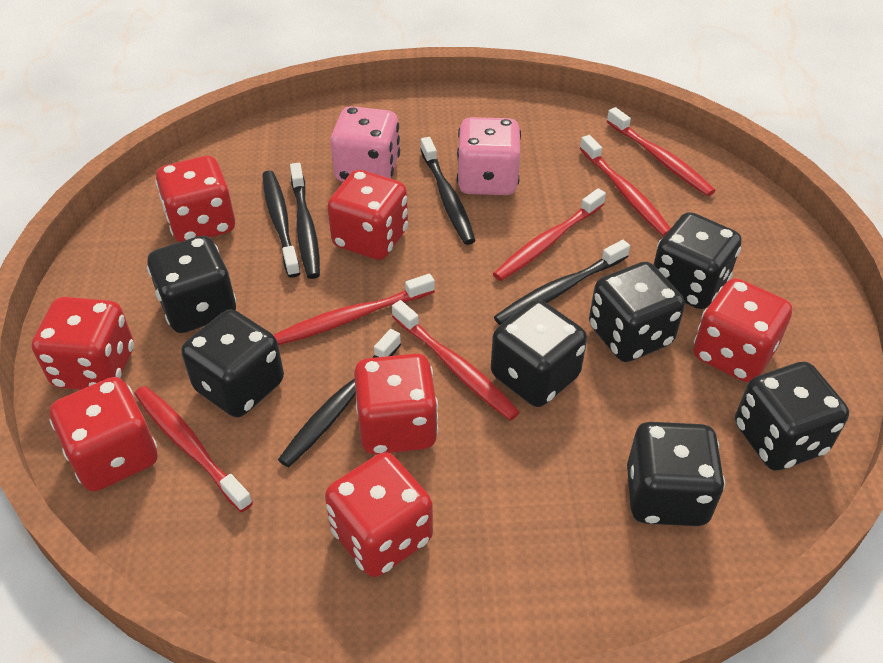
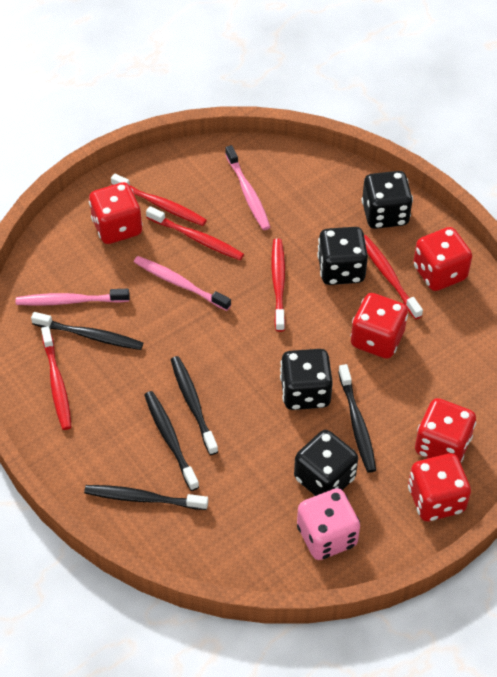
black dice: [147,236,236,333] [181,309,284,417] [491,300,587,407] [589,262,685,362] [627,422,725,526] [653,212,742,309] [735,362,849,471] = 7 -> [280,349,333,410] [294,430,358,496] [317,227,368,285] [361,171,413,229] = 4
pink dice: [330,106,400,182] [457,117,521,195] = 2 -> [297,488,360,560] = 1
pink toothbrush: none = 0 -> [16,289,130,306] [134,256,231,311] [225,145,270,230] = 3
red dice: [32,297,134,390] [49,377,157,492] [155,156,235,242] [325,452,433,577] [327,170,408,260] [354,353,438,455] [693,278,792,383] = 7 -> [89,182,143,244] [351,293,408,359] [408,453,471,521] [413,227,472,291] [415,398,476,463] = 5
red toothbrush: [134,386,253,512] [273,274,435,345] [392,300,520,421] [493,188,606,281] [580,135,671,236] [607,107,716,196] = 6 -> [41,326,71,430] [111,174,207,226] [146,206,244,260] [271,238,285,332] [364,235,423,319] = 5

